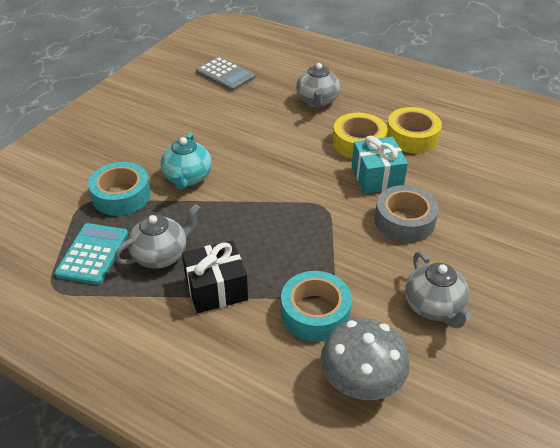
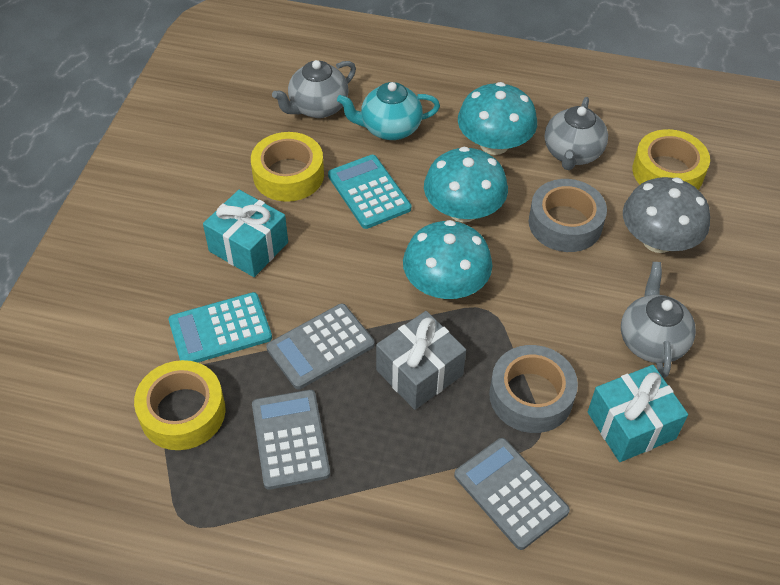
black gift: [182,240,248,313] = 1 -> none = 0
grey calculator: [196,56,256,91] = 1 -> [252,390,330,490] [266,304,375,389] [454,438,570,550] = 3
grey gift: none = 0 -> [376,311,466,410] = 1
grey tape: [374,185,439,243] = 1 -> [489,345,578,433] [529,179,607,252] = 2
turquoise calculator: [55,223,128,285] = 1 -> [168,292,272,362] [328,155,411,229] = 2
turquoise gift: [352,136,408,194] = 1 -> [203,190,288,277] [588,365,688,462] = 2
turquoise mushroom: none = 0 -> [403,220,492,299] [424,147,508,222] [458,82,537,155] = 3
turquoise tape: [88,162,151,216] [281,271,352,341] = 2 -> none = 0
yellow tape: [333,113,387,158] [387,107,442,153] = 2 -> [134,360,226,450] [251,132,324,202] [632,129,710,189] = 3

